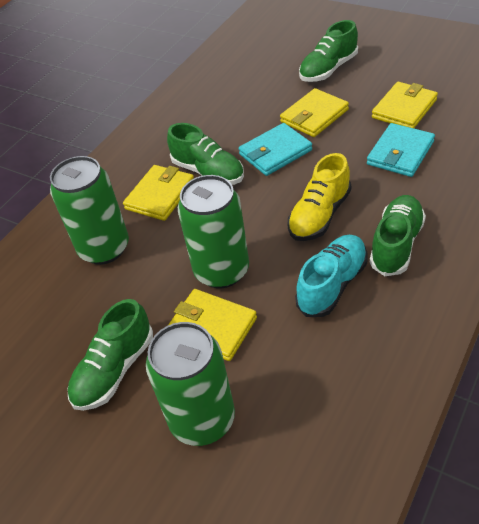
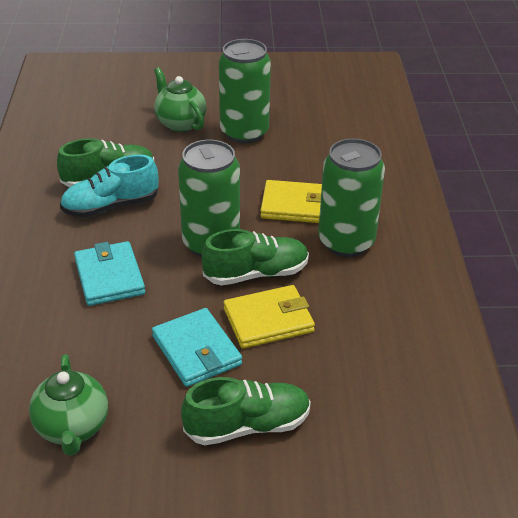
green shoe: [68,299,153,411] [167,123,244,185] [299,20,358,82] [370,195,426,276] = 4 -> [57,138,154,187] [181,377,311,445] [202,229,309,286] = 3
green teapot: none = 0 -> [29,354,108,456] [154,67,206,132] = 2
yellow shoe: [288,153,351,241] = 1 -> none = 0
yellow wallet: [123,165,194,221] [168,289,257,361] [280,88,349,137] [372,82,438,128] = 4 -> [224,285,315,349] [260,180,322,223] = 2

